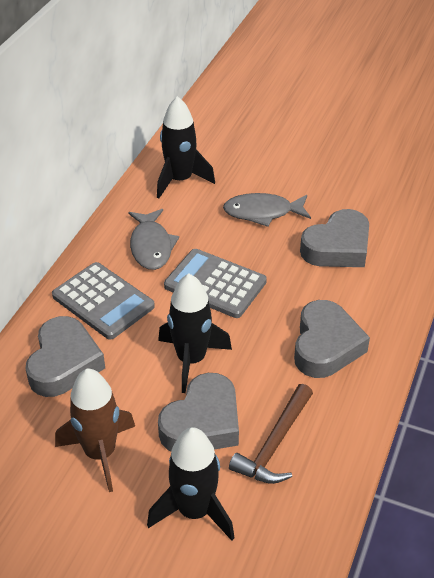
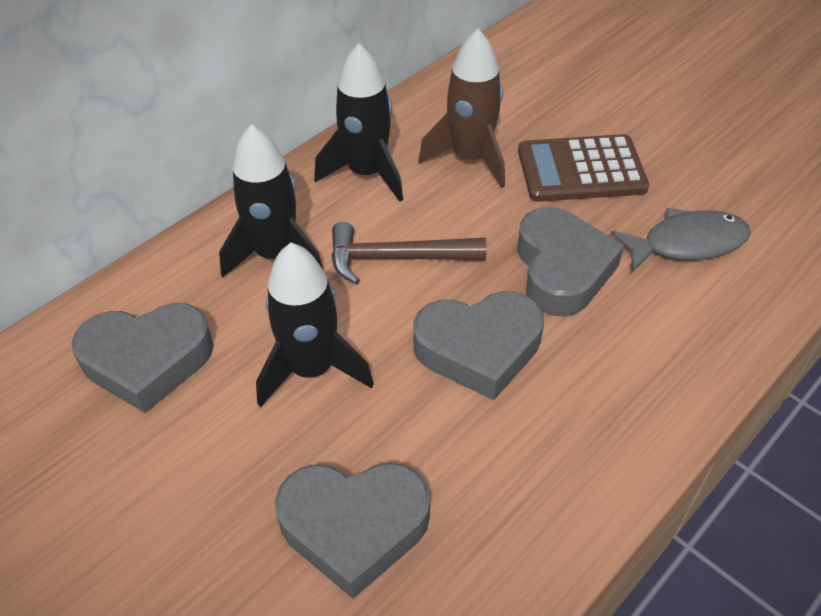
brown calculator: none = 0 -> [518,134,649,202] = 1
grey calculator: [52,262,155,340] [164,249,267,318] = 2 -> none = 0
grey fish: [128,209,179,270] [223,193,311,227] = 2 -> [611,208,751,272] = 1

